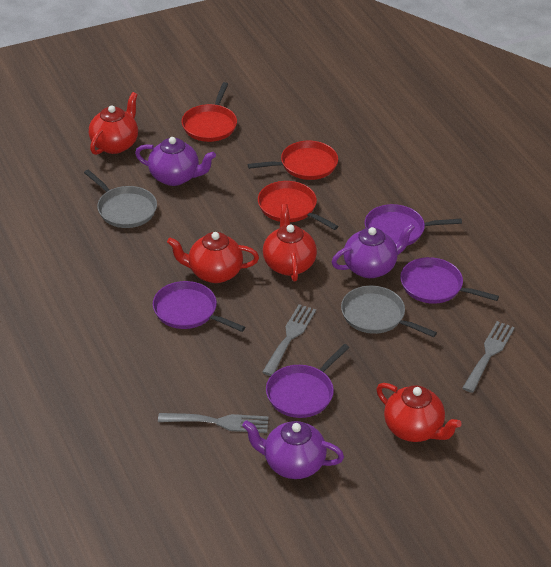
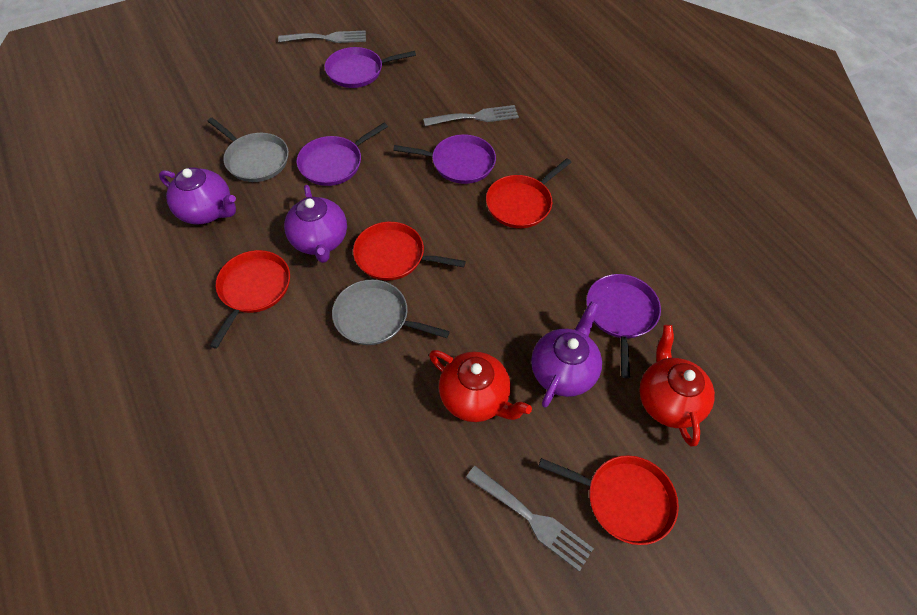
red pan: [182,82,237,142] [247,141,338,180] [258,181,338,230] = 3 -> [210,250,290,349] [353,222,466,280] [486,159,572,228] [538,455,679,545] = 4
red teapot: [89,92,138,155] [167,232,259,283] [263,204,317,282] [376,383,462,442] = 4 -> [429,350,532,422] [639,325,715,447] = 2

